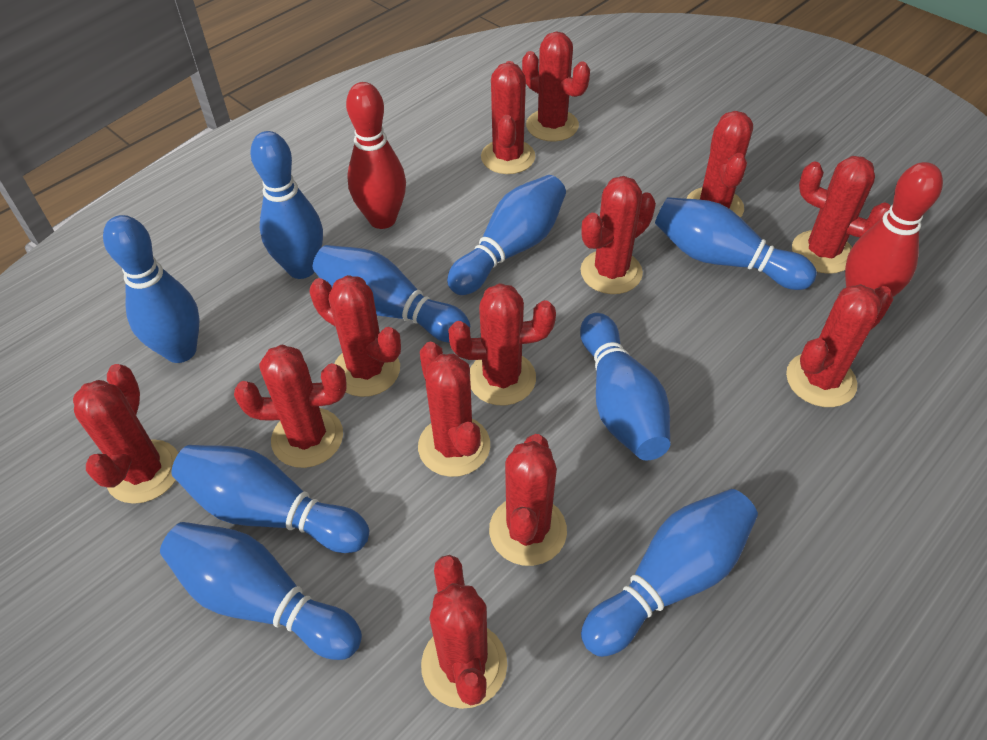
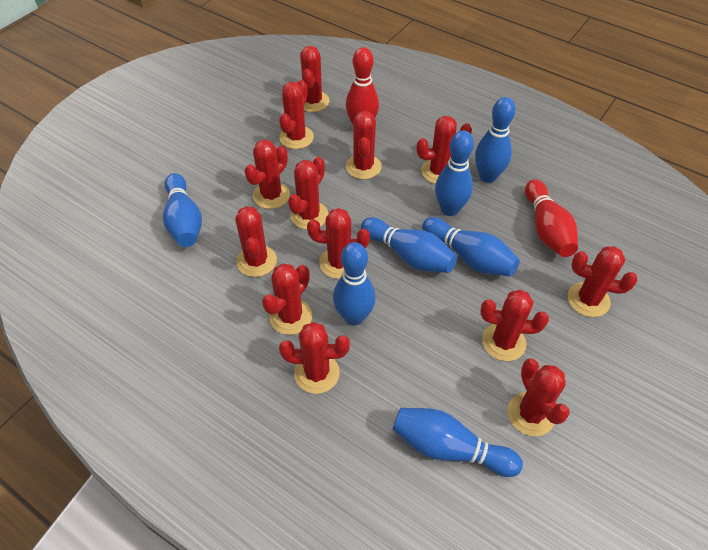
blue bowling pin: [103,215,199,363] [160,522,362,660] [171,445,369,553] [250,131,323,279] [313,245,470,343] [447,175,566,295] [580,313,670,461] [581,489,758,657] [655,197,817,290] = 9 -> [163,173,202,247] [333,242,376,326] [361,217,457,273] [392,408,523,477] [422,217,520,277] [435,130,474,216] [475,97,516,183] = 7

